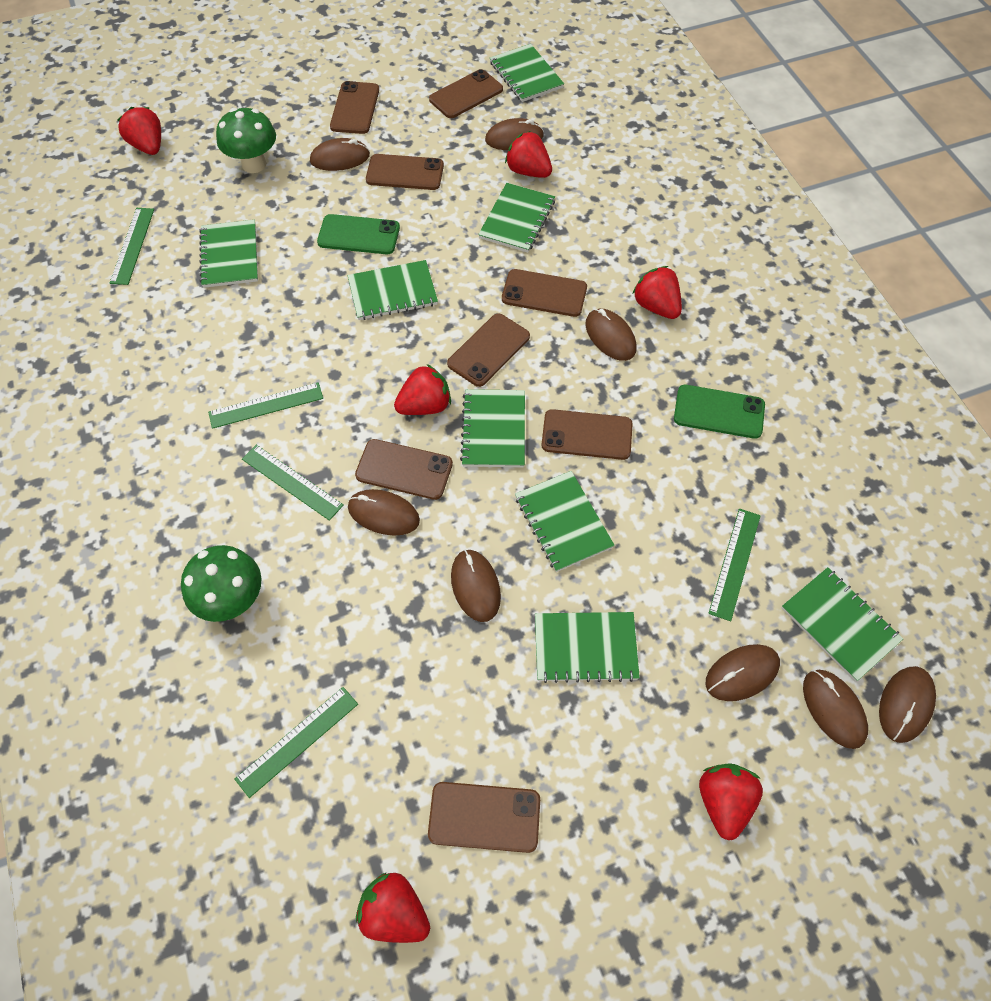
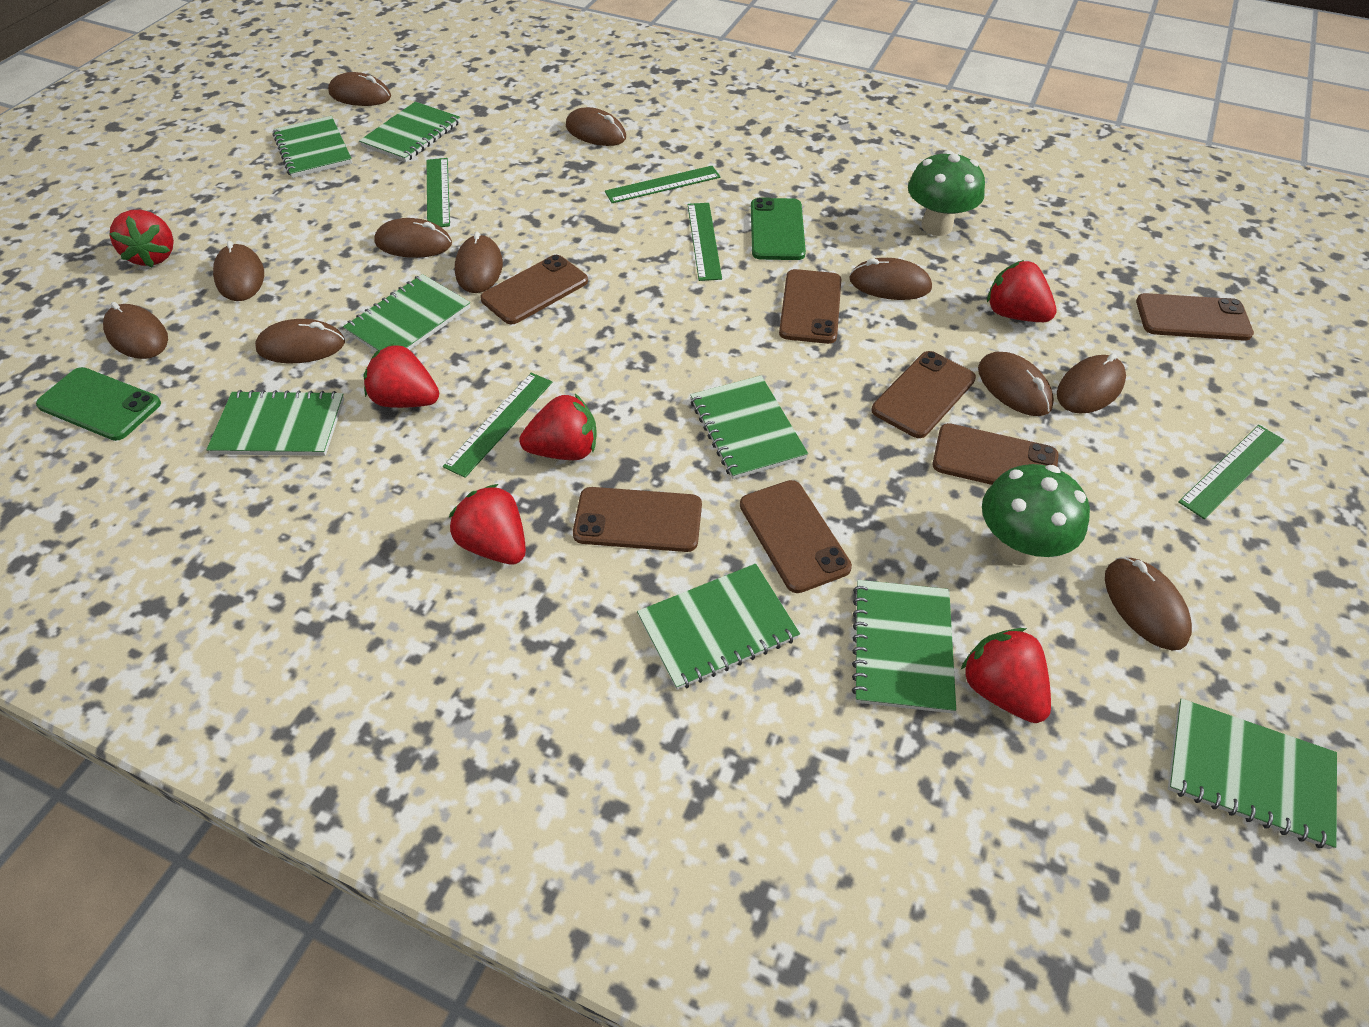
brown mouse: [310,138,370,171] [348,489,420,536] [451,550,501,622] [485,118,544,150] [585,309,636,361] [706,644,780,701] [803,670,868,749] [879,666,936,743] = 8 -> [103,302,168,359] [213,241,264,301] [255,319,345,363] [328,72,391,106] [374,218,452,258] [455,232,503,293] [566,107,626,146] [849,258,932,300] [978,352,1054,416] [1057,353,1126,414] [1105,557,1192,650] = 11
brown phone: [330,81,379,134] [355,439,453,500] [366,154,444,190] [428,782,540,853] [429,69,503,118] [447,314,530,387] [502,269,587,317] [542,409,633,460] = 8 -> [480,255,588,325] [573,487,702,552] [740,480,852,593] [779,269,841,344] [872,351,976,438] [933,423,1059,485] [1136,293,1254,341] = 7

